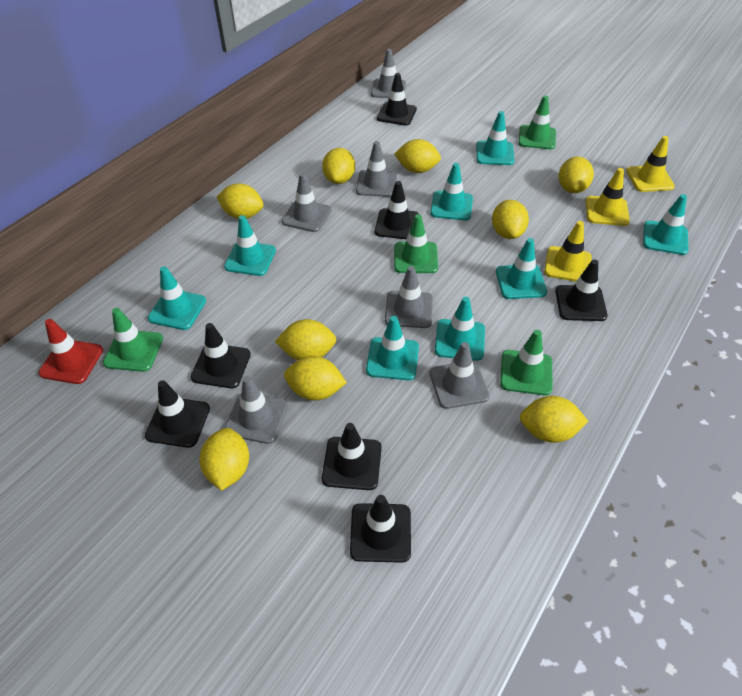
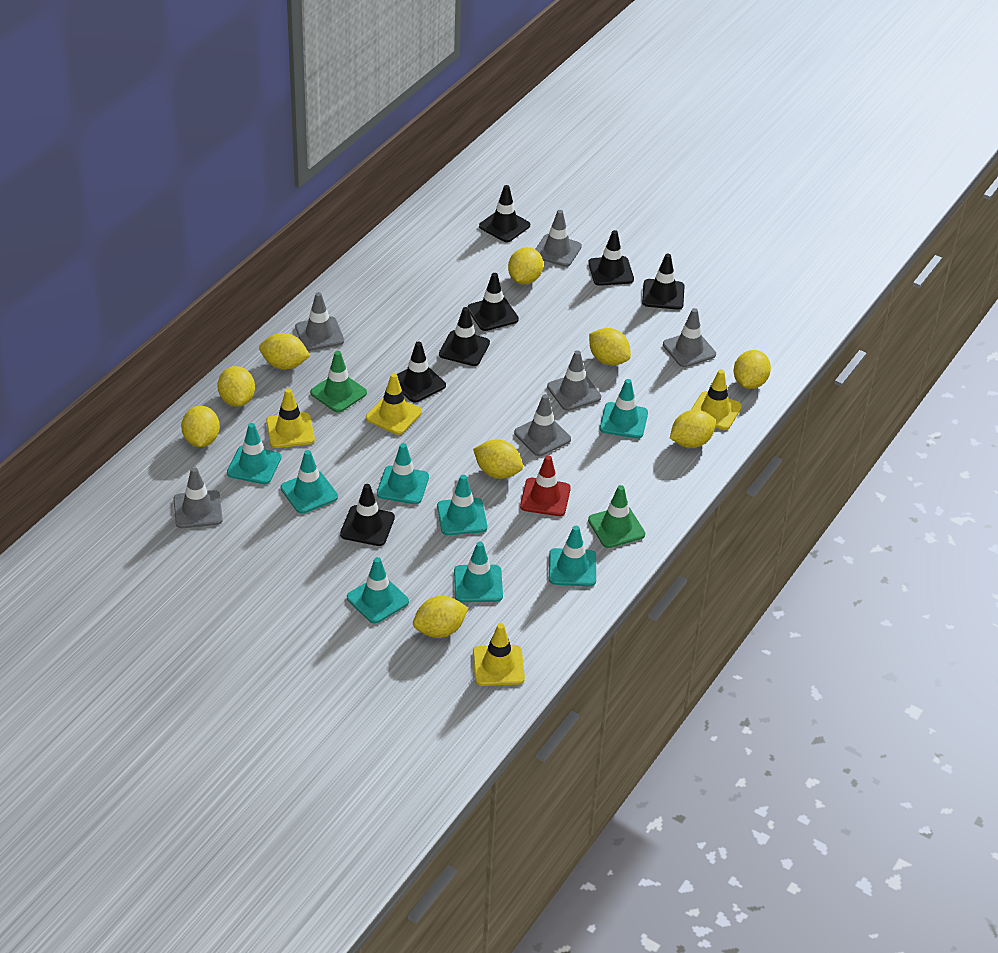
green traffic cone: [103,308,163,372] [394,214,438,273] [500,330,552,396] [518,96,556,149] = 4 -> [310,351,367,412] [588,485,645,548] = 2
yellow traffic cone: [544,221,592,282] [585,168,630,226] [626,136,675,192] = 3 -> [266,388,315,448] [366,373,422,435] [473,623,525,686] [691,369,742,430] = 4

